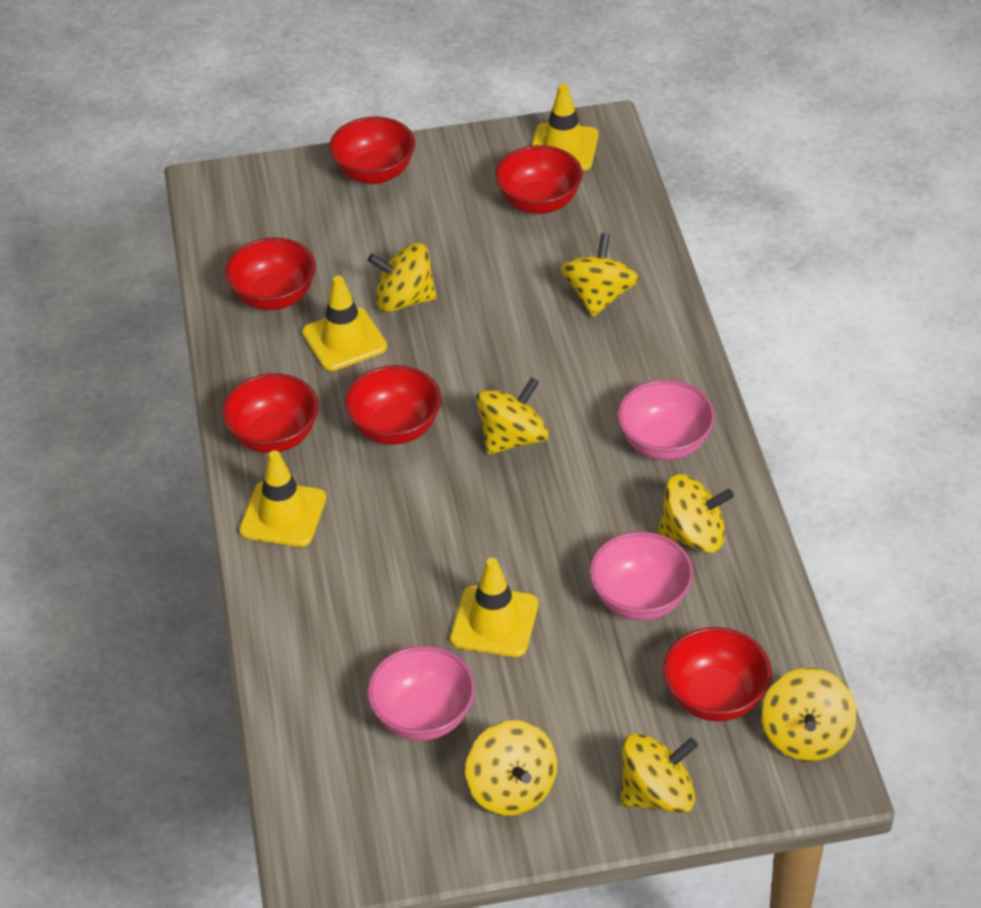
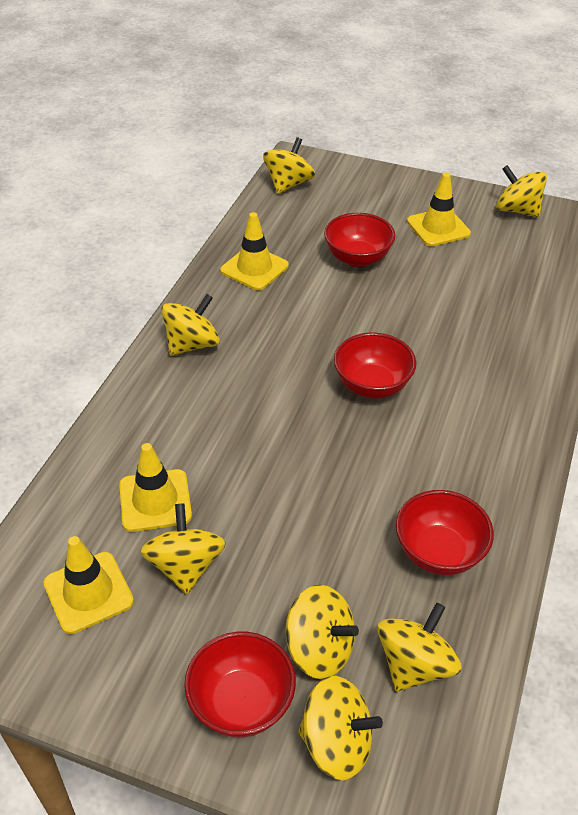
pink bowl: [367,646,475,741] [589,531,694,620] [617,380,715,460] = 3 -> none = 0
red bowl: [222,373,319,453] [225,238,316,310] [329,117,415,184] [345,365,441,445] [495,145,583,214] [663,627,772,722] = 6 -> [184,632,296,737] [324,213,396,267] [334,332,416,398] [396,490,494,575] = 4

